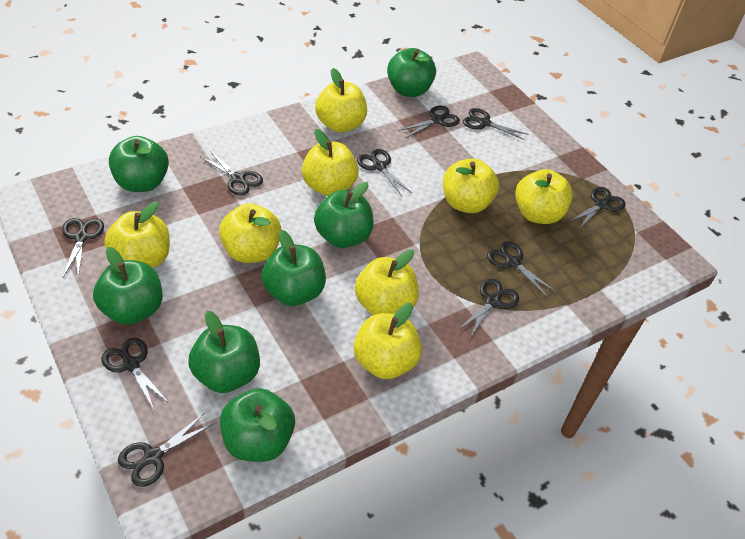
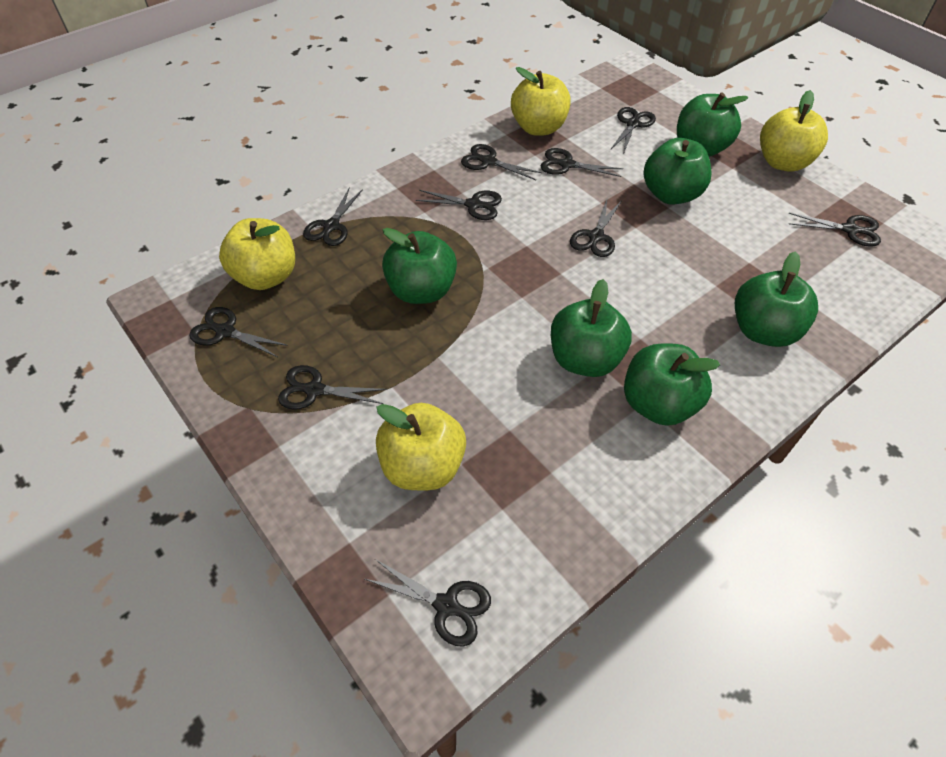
green apple: [93,247,163,325] [109,136,169,192] [188,311,260,393] [220,388,295,462] [261,230,326,306] [314,182,374,248] [387,48,436,97] = 7 -> [382,228,457,304] [551,279,632,377] [624,343,720,426] [643,138,712,205] [677,92,748,157] [735,251,818,347] = 6
yellow apple: [104,201,170,268] [219,203,281,263] [302,129,359,196] [315,68,367,133] [354,303,422,379] [355,249,419,315] [443,158,499,213] [515,169,573,224] = 8 -> [219,218,295,290] [376,403,466,490] [511,67,571,136] [760,90,828,172] = 4

